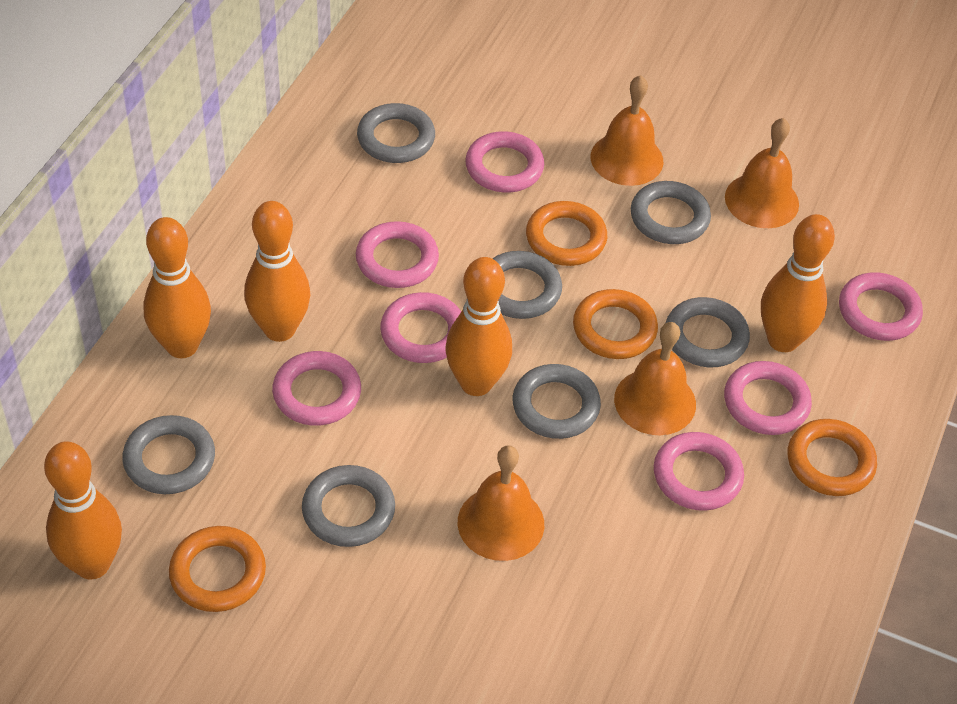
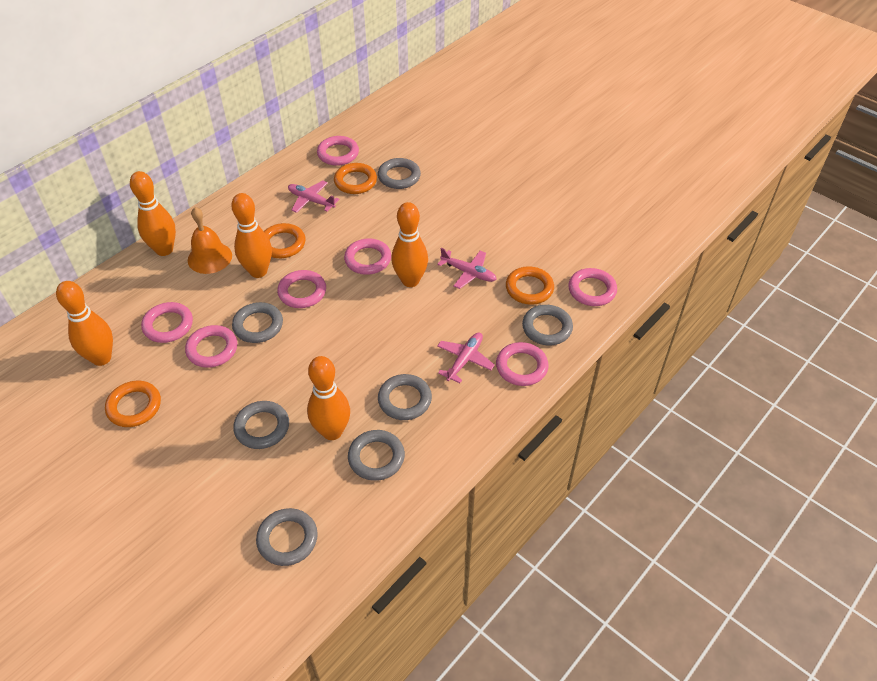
orange bell: [458,445,544,561] [591,75,663,186] [614,322,696,435] [725,118,799,228] = 4 -> [188,207,232,274] = 1
pink plane: none = 0 -> [288,180,340,213] [437,248,496,289] [437,333,495,383] = 3

